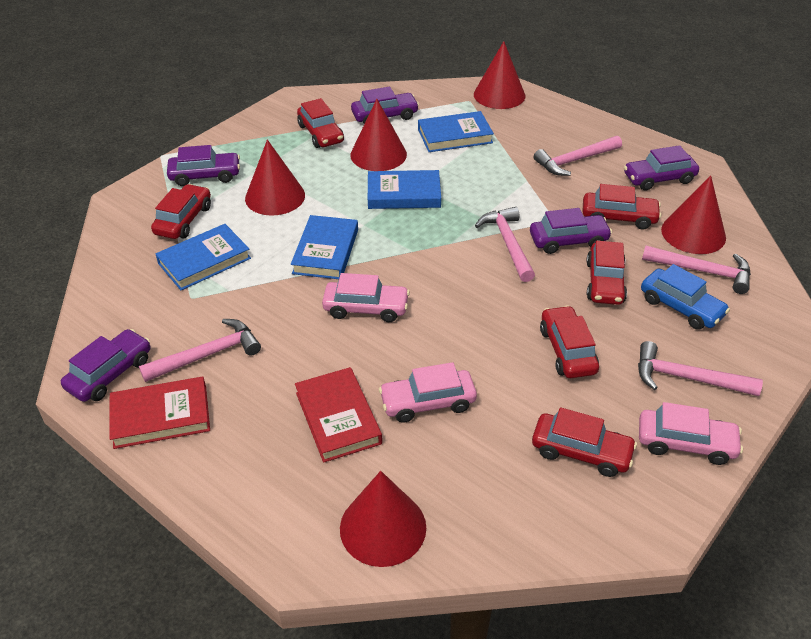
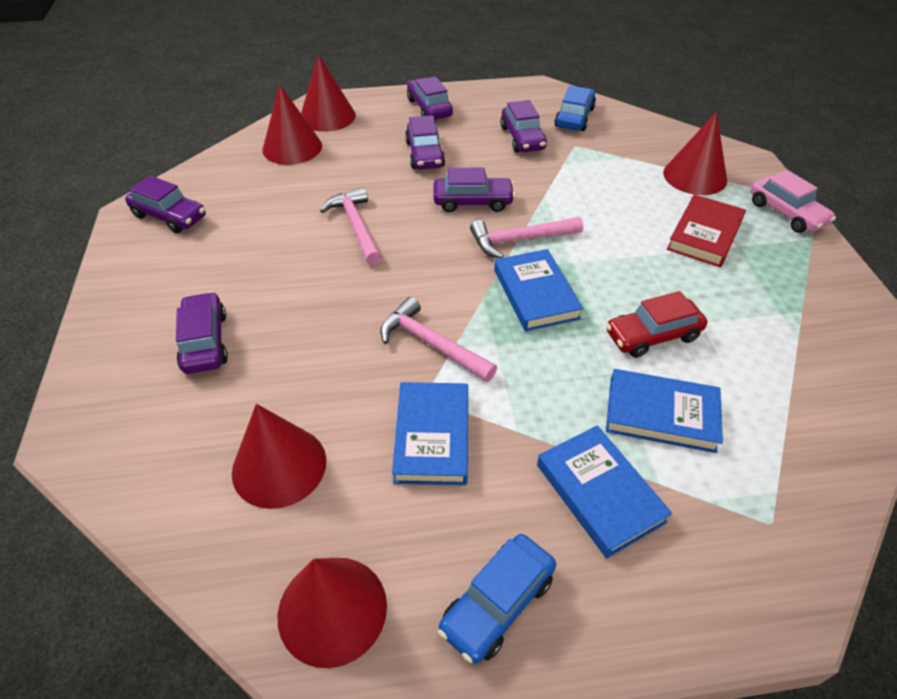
blue car: [641,264,730,330] = 1 -> [438,534,556,664] [554,86,596,131] = 2
pink car: [322,273,410,322] [379,362,477,423] [639,402,743,465] = 3 -> [750,170,836,233] = 1
pink hammer: [139,319,261,382] [475,207,535,282] [534,136,622,176] [638,341,763,396] [642,246,751,294] = 5 -> [320,187,382,265] [380,297,497,382] [470,217,583,258] = 3
purple car: [61,329,150,402] [167,145,240,186] [351,87,419,124] [530,208,612,254] [624,145,699,191] = 5 -> [125,176,206,233] [176,292,228,374] [405,115,445,169] [407,77,453,120] [433,168,515,212] [501,100,547,153] = 6
red book: [109,376,210,449] [295,367,382,463] = 2 -> [667,194,746,267] = 1
red car: [151,184,211,239] [297,98,344,148] [532,407,637,477] [540,306,599,378] [582,184,661,230] [586,241,627,305] = 6 -> [606,291,707,358] = 1

